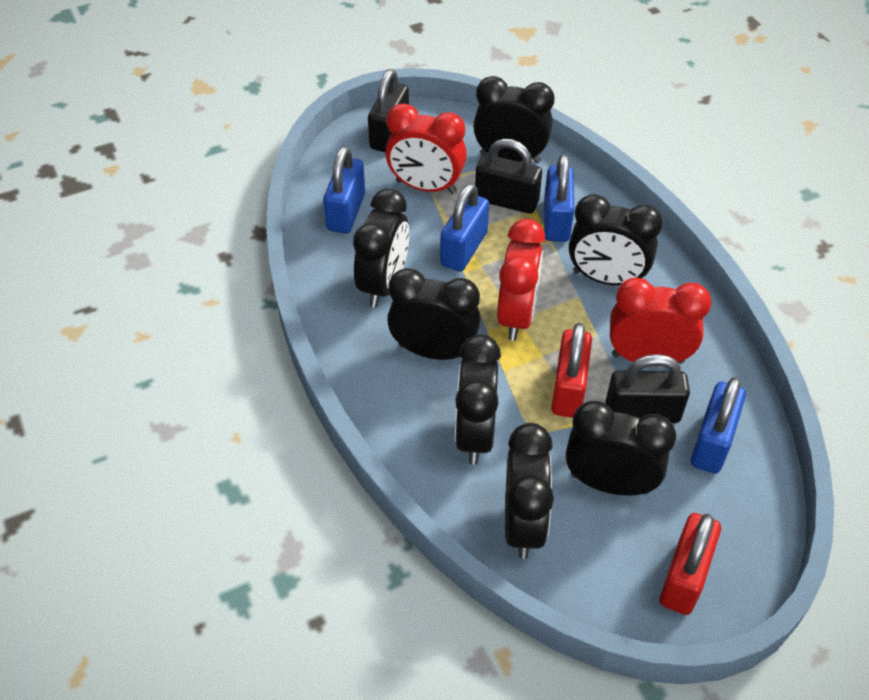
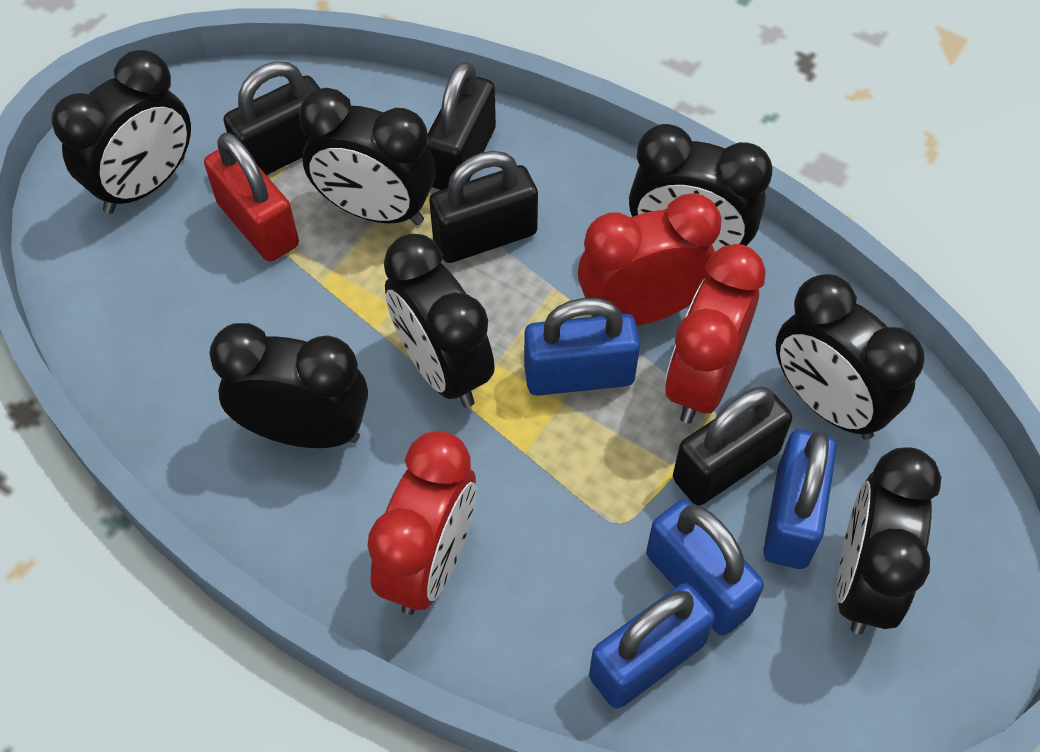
black padlock: [368,69,409,152] [475,139,542,214] [606,354,690,423] = 3 -> [223,61,320,175] [427,61,496,190] [429,151,538,263] [673,386,792,506] = 4
red padlock: [551,323,592,418] [660,513,721,615] = 2 -> [204,133,299,262] = 1

